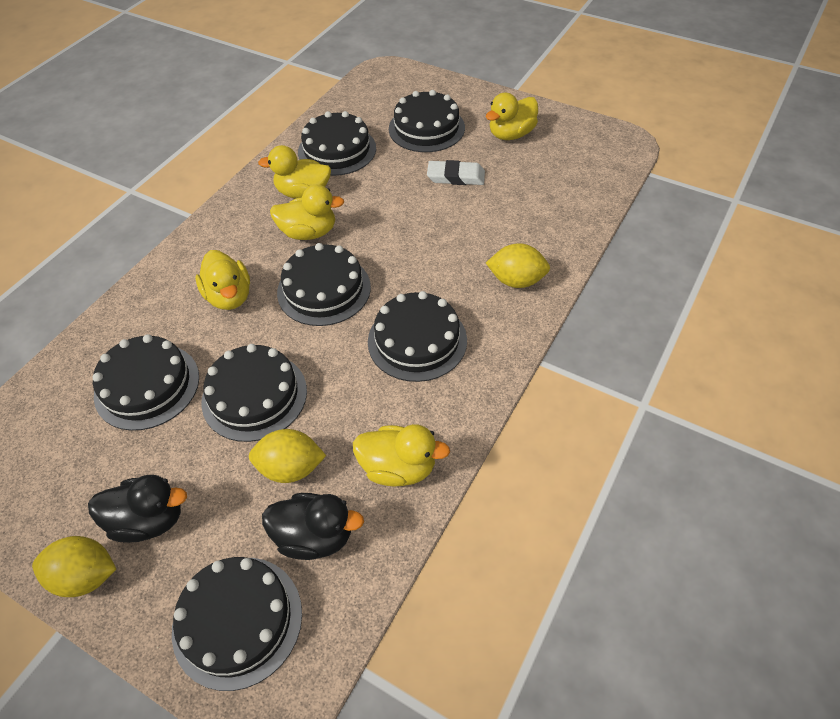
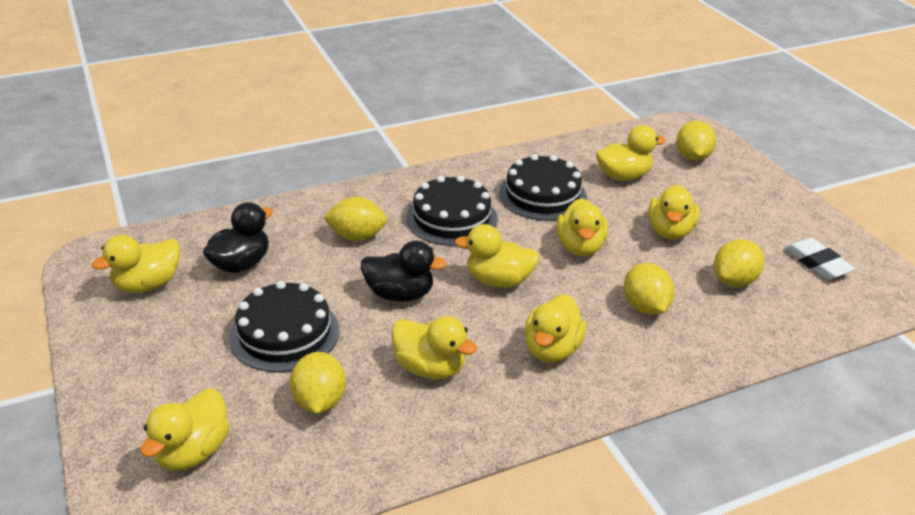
black cake: [92,334,199,431] [172,557,302,691] [201,344,307,442] [277,243,371,326] [298,111,376,176] [368,291,467,382] [389,90,465,152] = 7 -> [229,281,339,372] [406,175,498,246] [499,154,587,221] = 3
yellow duck: [196,250,250,310] [258,145,331,199] [270,185,345,240] [353,424,450,486] [486,93,538,140] = 5 -> [92,235,180,293] [140,389,230,471] [391,316,477,379] [454,224,540,287] [524,294,587,363] [556,198,608,256] [596,125,666,181] [648,184,700,240] = 8
yellow lemon: [32,536,116,597] [249,429,326,483] [486,243,550,288] = 3 -> [290,352,346,414] [323,197,387,241] [624,263,675,315] [676,121,716,161] [714,239,764,287] = 5

